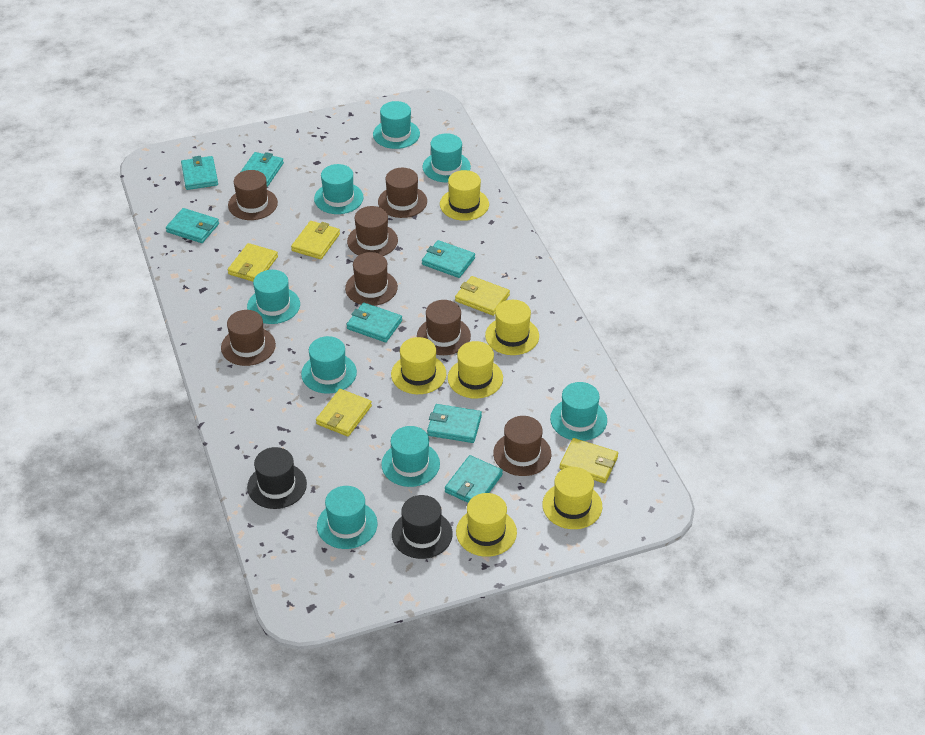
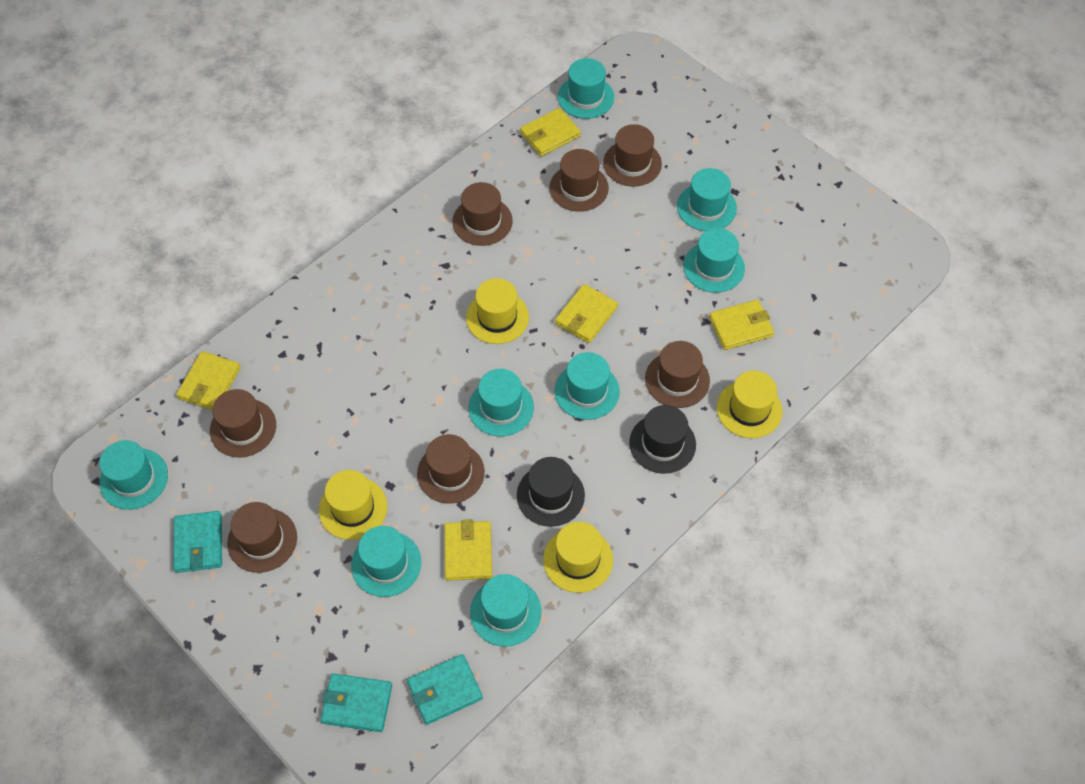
turquoise wallet: [166,208,219,243] [181,156,218,190] [241,152,284,187] [346,302,402,342] [422,240,475,278] [427,404,482,443] [445,455,503,503] = 7 -> [173,511,222,573] [320,673,392,732] [407,654,483,725] = 3
yellow hat: [391,337,446,394] [440,170,489,221] [448,341,503,399] [456,493,517,557] [485,300,539,355] [542,467,602,529] = 6 -> [319,470,388,540] [466,278,529,344] [543,522,613,593] [717,371,783,438] = 4

